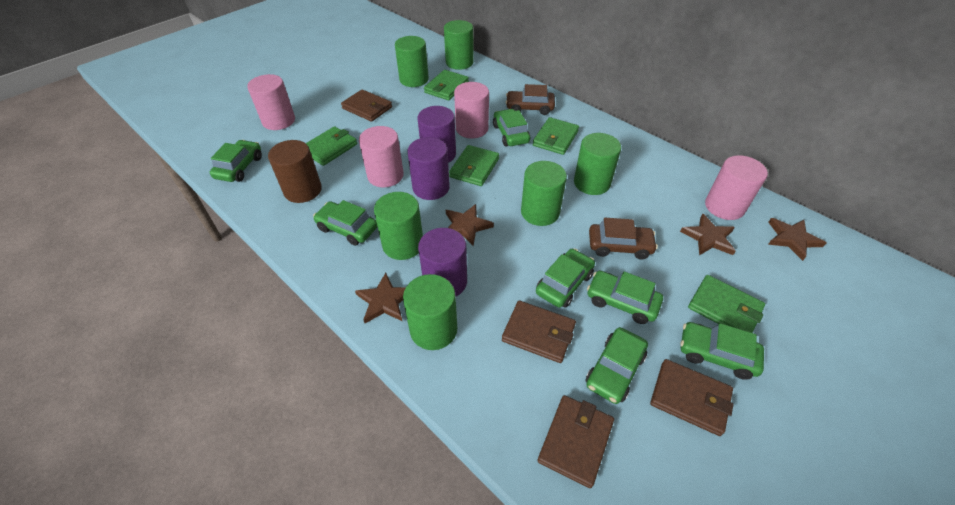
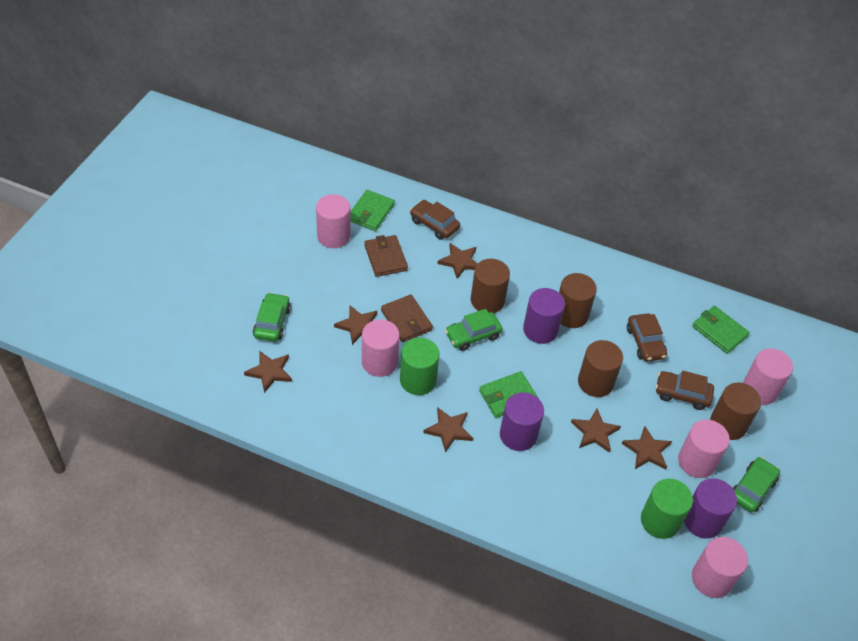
brown car: [506,84,555,115] [589,218,658,260] = 2 -> [410,200,460,240] [627,313,667,361] [656,371,714,410] = 3
brown cylinder: [268,140,322,203] = 1 -> [471,259,510,313] [559,273,597,328] [578,340,623,397] [710,383,761,440] = 4
brown star: [355,273,406,323] [446,204,494,246] [680,214,736,255] [768,218,826,261] = 4 -> [244,351,292,393] [334,305,377,345] [423,407,473,453] [437,243,477,279] [571,409,621,453] [622,426,672,470] = 6
brown wallet: [341,89,392,122] [502,301,576,363] [537,395,614,488] [650,359,734,436] = 4 -> [364,235,408,277] [381,295,433,342] = 2
green car: [210,140,262,182] [313,200,377,246] [493,109,530,146] [536,248,595,308] [586,327,648,404] [587,271,663,324] [680,322,764,380] = 7 -> [253,293,291,341] [445,309,502,351] [733,457,780,512] = 3
green cylinder: [374,192,423,260] [395,36,429,87] [403,274,457,350] [444,20,474,70] [521,161,567,226] [574,133,621,195] = 6 -> [400,338,440,395] [641,479,693,539] = 2
green wallet: [306,126,357,166] [424,70,469,100] [449,145,499,186] [533,117,579,155] [688,275,765,333] = 5 -> [350,190,395,231] [479,371,538,418] [692,306,750,354] = 3
pink cylinder: [247,74,295,130] [359,126,404,188] [454,82,489,138] [705,155,768,220] = 4 -> [316,194,351,248] [362,319,400,377] [678,420,730,478] [692,537,748,598] [743,348,793,405] = 5

